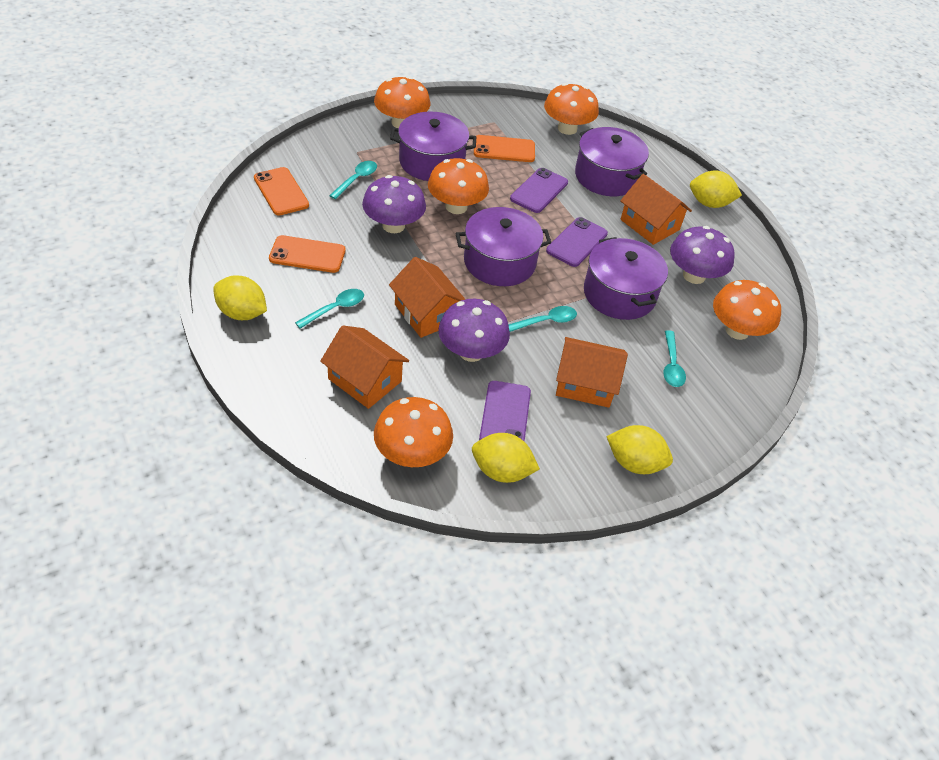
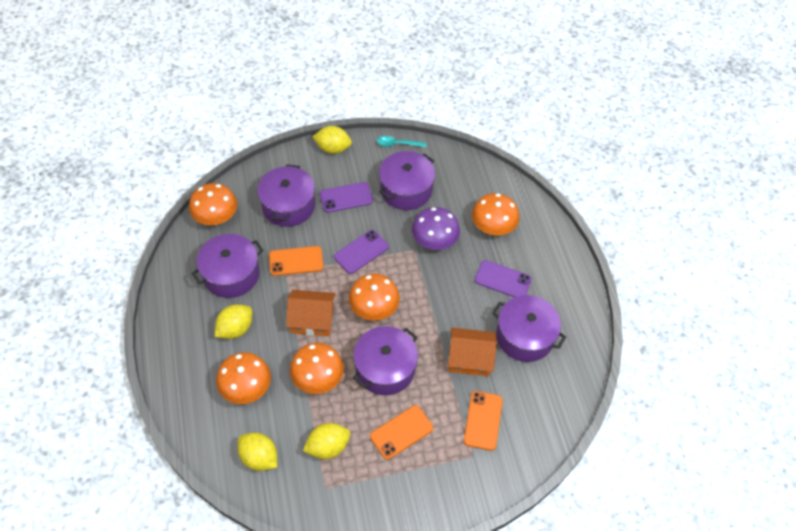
orange house: [320,326,409,409] [389,257,465,338] [556,337,628,408] [620,174,692,245] = 4 -> [286,290,335,336] [448,327,497,376] = 2
purple mushroom: [362,175,426,233] [438,299,510,362] [670,226,735,284] = 3 -> [412,207,460,250] = 1
purple pot: [390,111,476,181] [456,207,551,286] [575,127,649,196] [584,237,668,320] = 4 -> [192,234,264,298] [257,164,315,227] [353,326,418,395] [379,151,435,210] [492,295,566,362] = 5
turquoise spoon: [295,289,364,329] [329,161,377,199] [508,306,577,332] [663,330,686,387] = 4 -> [377,136,426,147] = 1

